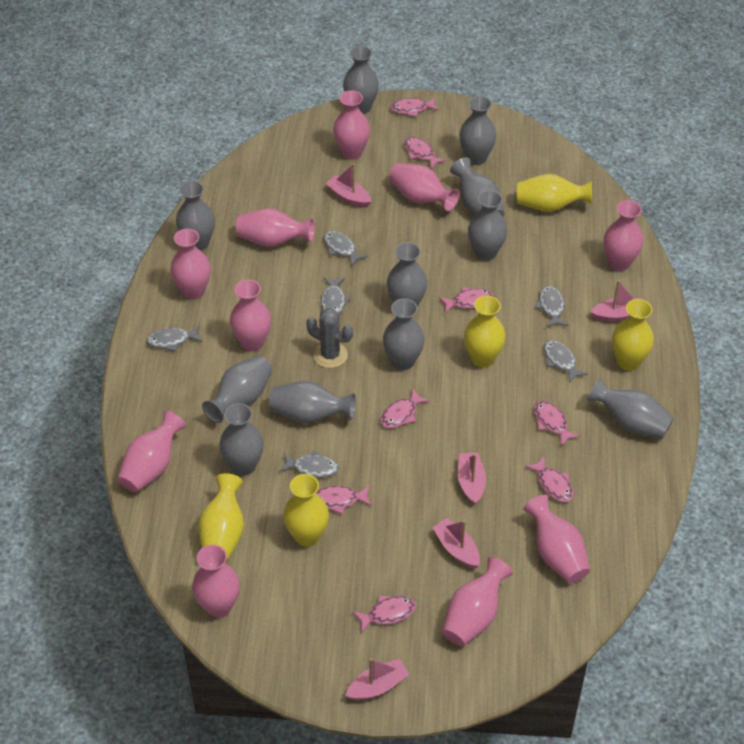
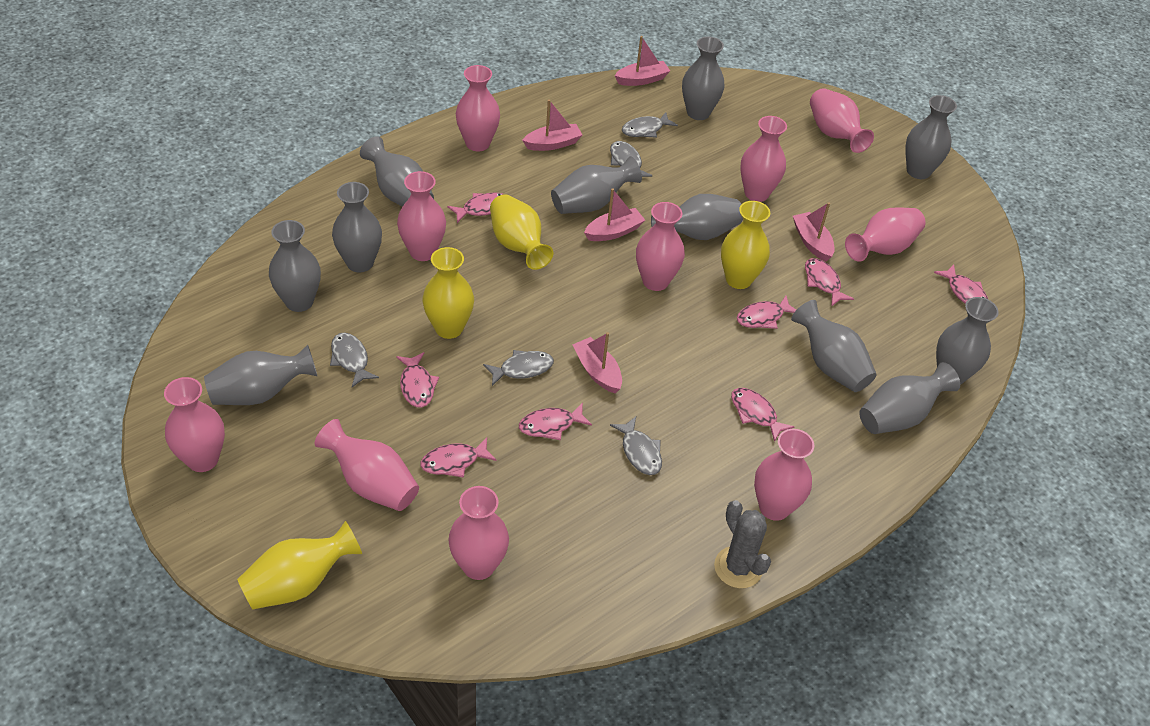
grey fish: [146,325,202,352] [279,450,339,478] [321,277,351,314] [324,231,368,267] [535,286,568,328] [544,340,588,383] = 6 -> [330,333,379,387] [483,350,554,386] [610,141,652,177] [610,417,662,475] [622,112,678,138] = 5
yellow vase: [198,473,244,563] [283,474,329,547] [464,296,506,367] [517,174,592,212] [612,299,654,371] = 5 -> [237,521,362,610] [423,247,474,339] [490,194,553,270] [721,201,770,289] = 4

